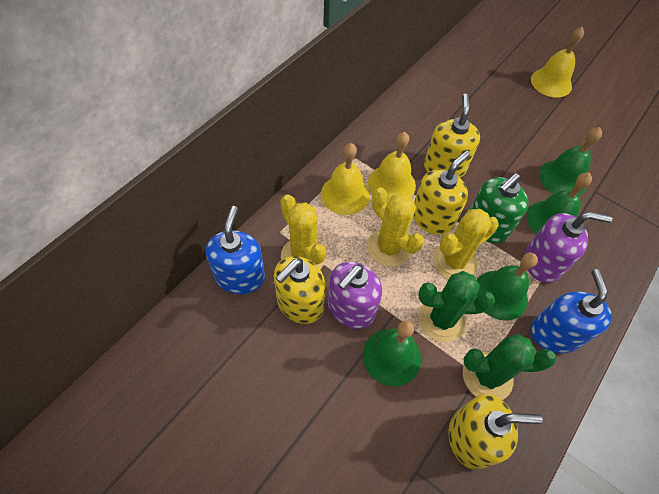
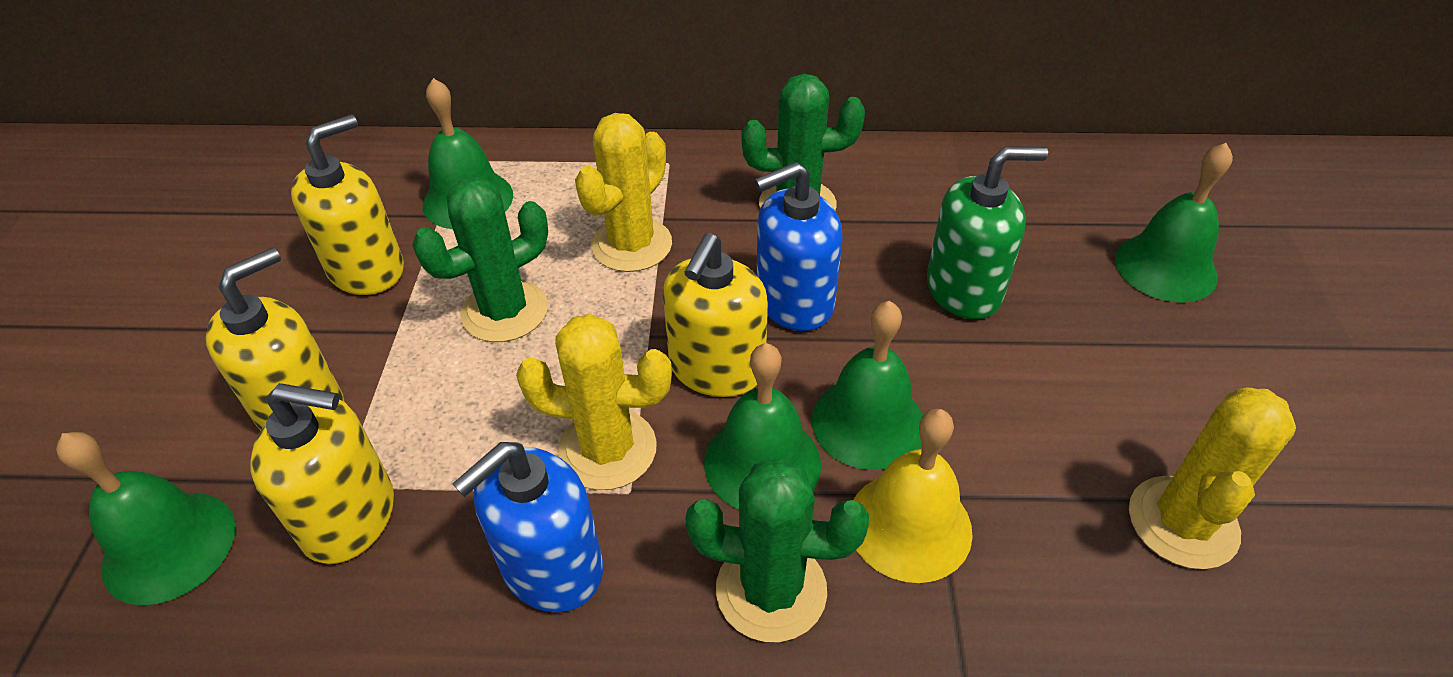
green bell: [363,321,421,386] [476,253,538,321] [527,172,592,234] [539,127,602,195] = 4 -> [56,432,235,605] [423,78,513,229] [704,343,821,509] [811,301,923,470] [1115,143,1233,303] = 5
green cactus: [418,271,495,342] [463,334,556,400] = 2 -> [412,177,548,342] [685,458,869,642] [741,74,865,210] = 3
purple soap dispenser: [328,262,382,329] [525,212,612,283] = 2 -> none = 0
yellow bell: [321,143,369,215] [368,132,416,203] [531,27,584,98] = 3 -> [853,409,973,583] = 1

